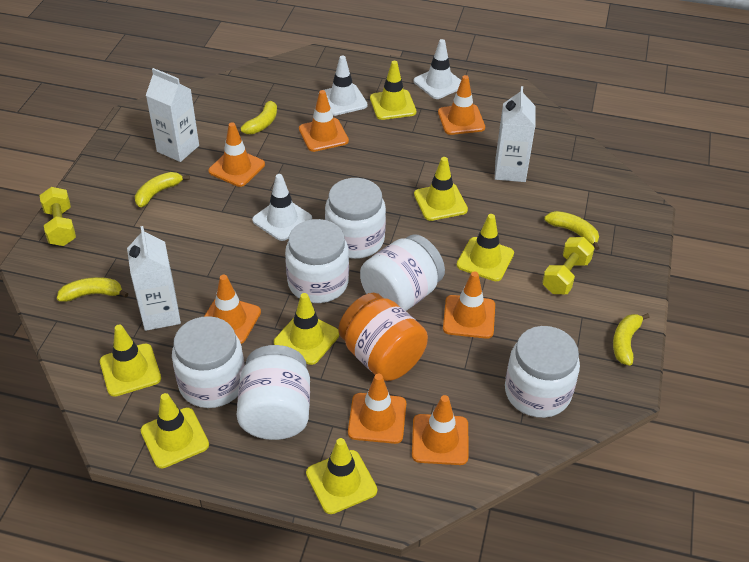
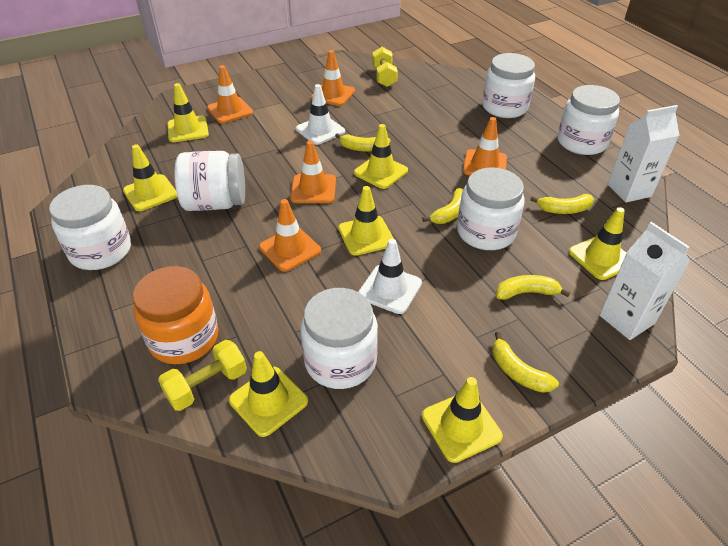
orange traffic cone: [204,275,261,344] [208,122,265,187] [299,90,349,152] [348,374,406,444] [412,395,469,465] [438,75,485,135] [443,271,495,339] = 7 -> [207,65,253,124] [259,199,321,272] [290,141,336,203] [311,50,355,106] [463,117,507,175] = 5
white carton: [127,226,181,331] [146,68,199,162] [495,86,535,182] = 3 -> [600,222,690,340] [608,105,679,203] = 2
white traffic cone: [252,174,312,241] [324,56,368,116] [414,39,461,99] = 3 -> [296,84,345,145] [358,239,422,314] = 2

